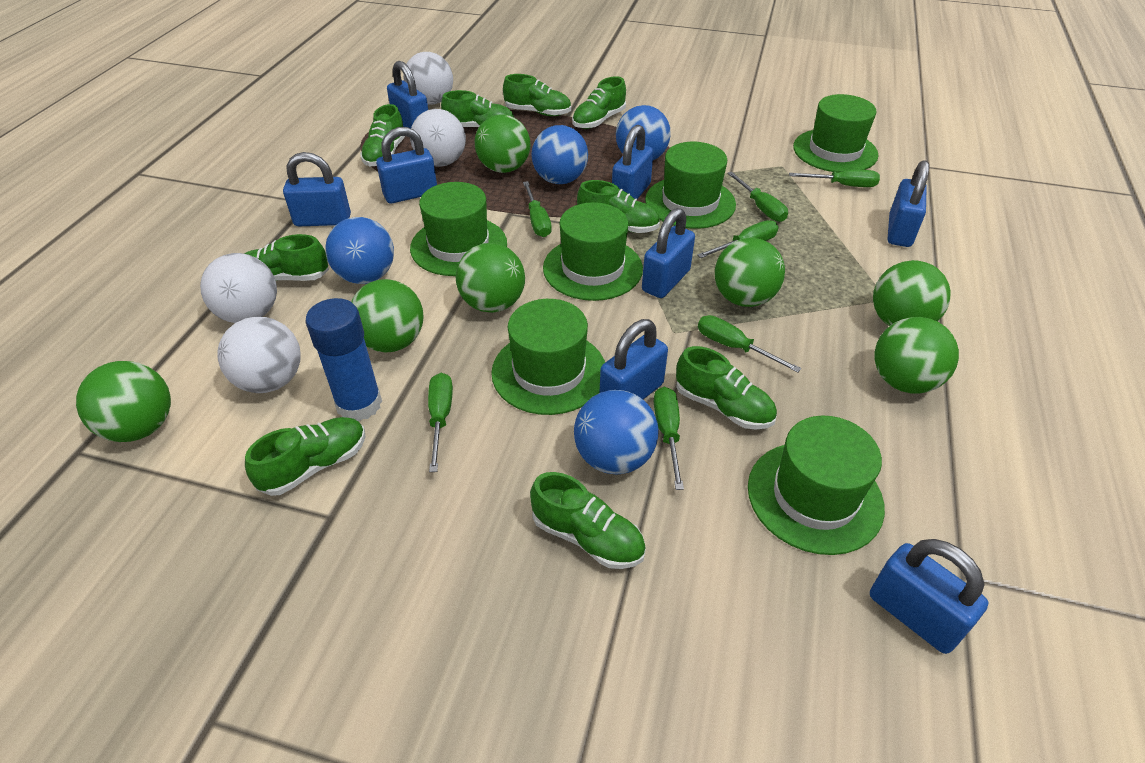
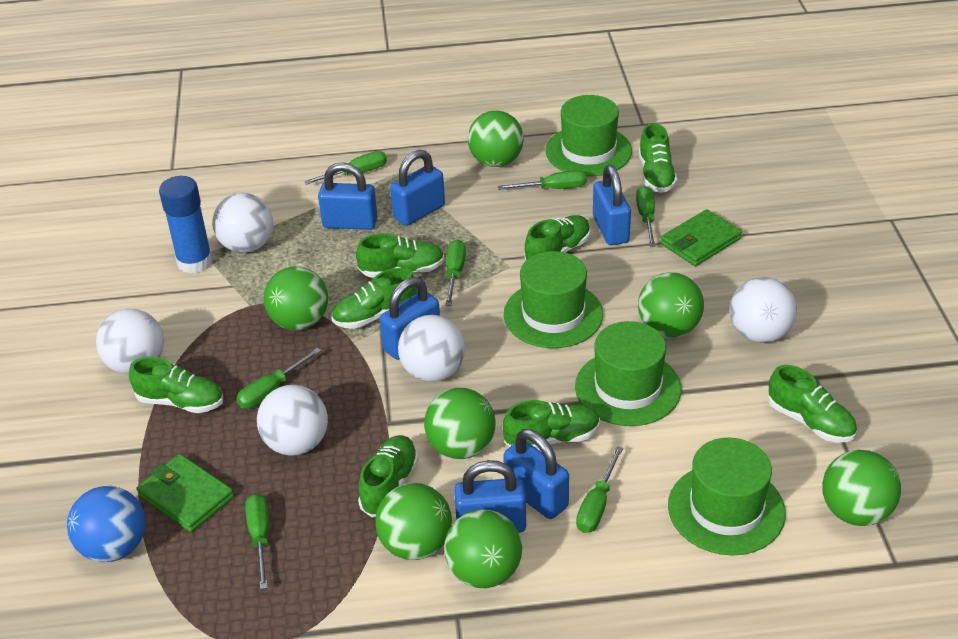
blue ball: [325,217,394,284] [531,125,588,184] [574,390,659,475] [616,105,671,160] = 4 -> [67,486,145,562] = 1
blue padlock: [283,152,351,226] [376,127,437,203] [387,61,428,128] [600,319,668,399] [612,125,654,199] [642,208,695,298] [870,539,989,654] [888,160,929,247] = 8 -> [318,162,378,230] [379,277,440,360] [390,150,445,226] [454,460,526,533] [503,429,569,519] [593,165,631,245] = 6
green hat: [410,182,507,276] [491,299,605,415] [543,202,643,301] [645,142,736,229] [748,416,885,555] [793,94,879,173] = 6 -> [504,251,603,348] [546,95,632,176] [575,321,681,426] [668,437,786,555] = 4
green shoe: [244,234,329,281] [245,417,366,496] [360,104,405,167] [441,90,514,128] [503,74,571,116] [530,472,646,569] [572,76,626,129] [577,180,660,233] [676,346,777,430] = 9 -> [129,357,223,413] [331,268,417,329] [356,233,444,278] [358,435,419,517] [503,400,600,449] [524,215,590,260] [639,123,677,193] [768,365,857,442] = 8
green wallet: none = 0 -> [136,454,234,532] [660,209,742,266] = 2
white ball: [200,253,277,323] [217,317,301,393] [403,52,453,105] [410,109,466,167] = 4 -> [96,309,164,374] [212,193,273,253] [257,385,328,456] [398,315,465,382] [729,277,797,343] = 5

